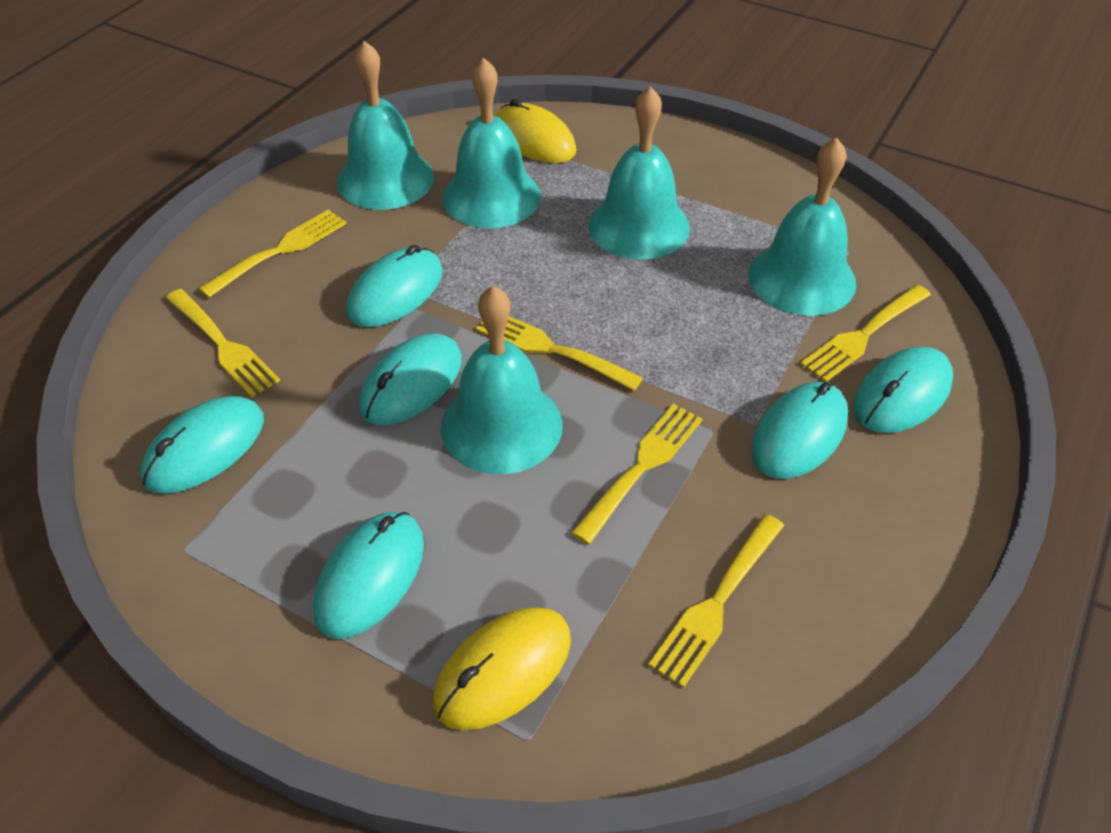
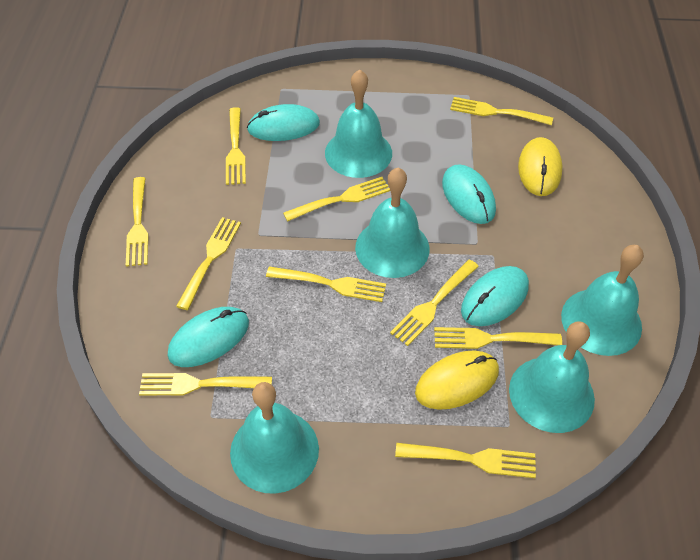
turquoise mouse: [140,396,264,494] [313,512,424,639] [346,245,443,327] [359,333,462,425] [751,382,848,479] [854,347,953,433] = 6 -> [168,307,249,367] [247,104,320,141] [442,164,496,224] [461,266,529,326] = 4
yellow fork: [166,289,280,397] [199,210,347,298] [476,316,643,391] [571,404,702,544] [648,514,784,688] [800,285,931,382] = 6 -> [126,177,149,267] [139,373,272,395] [176,217,241,310] [226,107,246,185] [266,266,386,302] [283,177,390,222] [390,259,479,346] [395,443,536,478] [434,327,562,349] [450,97,553,125] = 10

